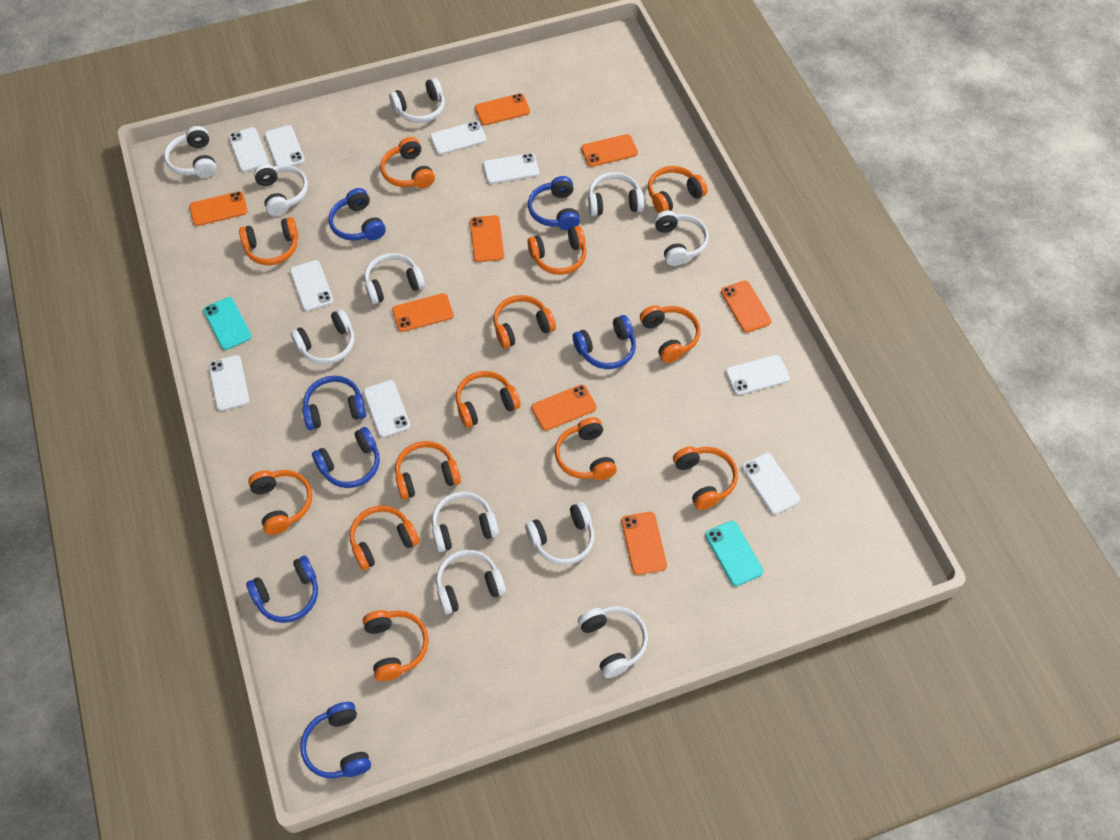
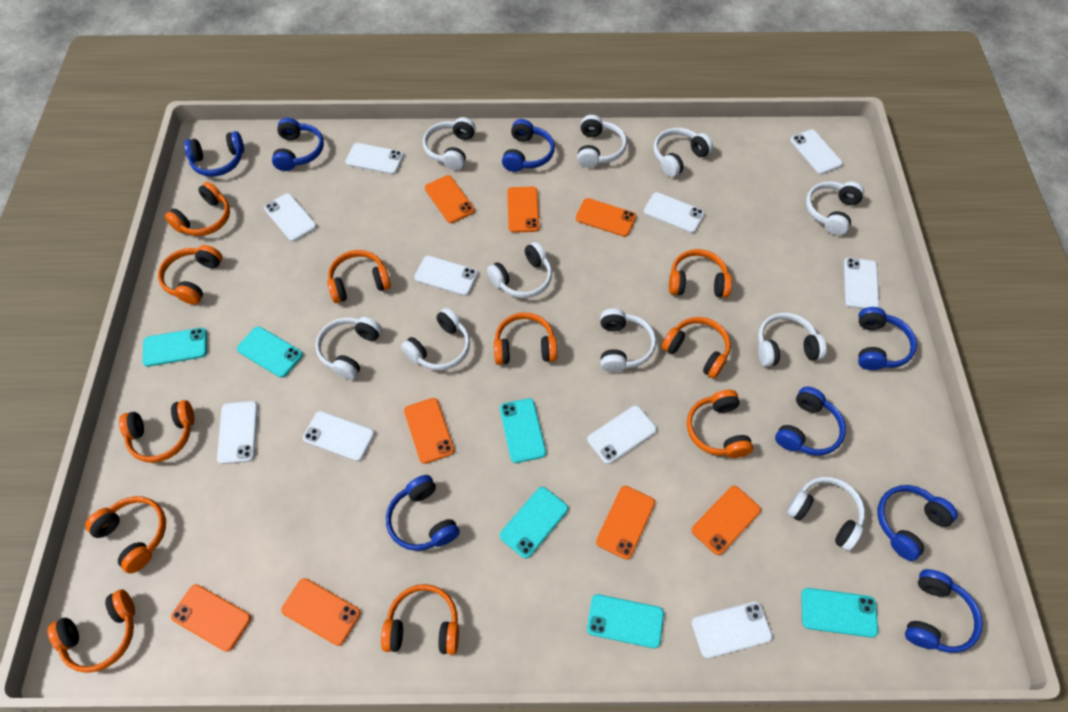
blue headphones: [246,556,318,623] [300,702,371,779] [302,376,366,430] [312,427,380,488] [329,188,386,241] [528,176,580,230] [573,315,636,369] = 7 -> [184,131,244,177] [272,118,324,171] [386,475,460,551] [502,119,555,172] [775,387,846,456] [858,307,917,370] [877,485,958,561] [905,569,983,653] = 8
orange headphones: [239,217,298,265] [248,470,312,535] [350,505,419,570] [363,610,429,681] [380,137,435,188] [395,441,461,500] [456,371,521,428] [494,295,556,348] [528,226,587,275] [555,417,617,480] [640,305,700,363] [648,166,708,213] [673,446,738,510] = 13 -> [47,589,135,673] [85,496,166,574] [119,400,194,463] [158,245,222,305] [165,182,230,236] [327,250,391,303] [381,584,459,655] [494,313,557,365] [662,317,731,379] [669,249,732,298] [687,390,753,458] = 11
turquoise phone: [203,297,252,350] [705,521,763,586] = 2 -> [142,328,207,367] [237,326,303,378] [500,398,546,463] [500,487,568,559] [587,594,664,648] [801,588,878,638] = 6
white headphones: [164,126,217,178] [254,164,308,216] [290,309,354,365] [364,253,425,304] [389,78,445,123] [432,492,499,552] [436,550,506,614] [525,502,594,565] [578,606,648,678] [588,172,644,216] [654,210,709,266] = 11 -> [316,317,382,380] [401,308,470,371] [423,117,476,170] [487,242,552,298] [577,115,627,168] [600,308,656,372] [653,128,713,177] [758,313,827,367] [787,477,865,551] [806,181,864,235] = 10
white phone: [208,355,250,411] [228,127,269,172] [265,125,305,166] [290,260,333,311] [363,380,410,437] [430,121,486,155] [483,153,539,184] [726,355,790,395] [742,453,800,515] = 9 -> [217,401,258,464] [264,193,317,242] [303,411,375,461] [345,143,404,174] [414,256,478,296] [587,405,657,464] [644,192,705,233] [692,601,773,658] [790,130,843,174] [844,258,879,309] = 10

